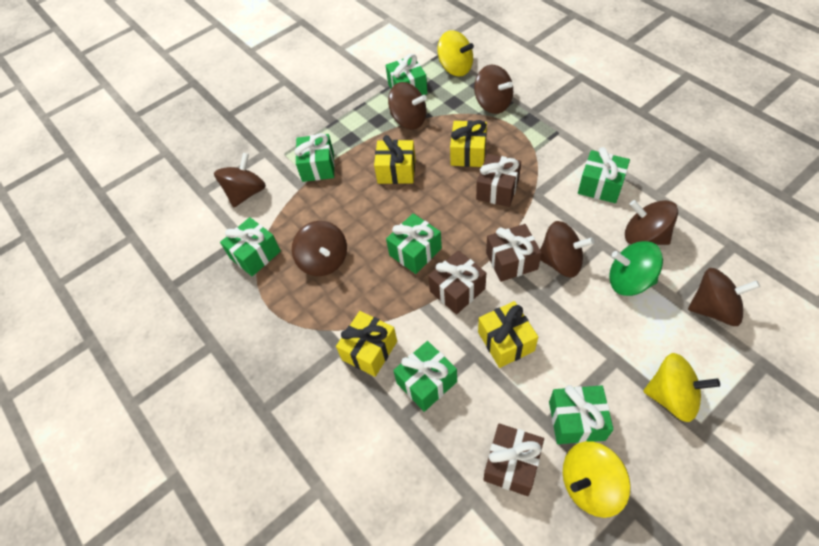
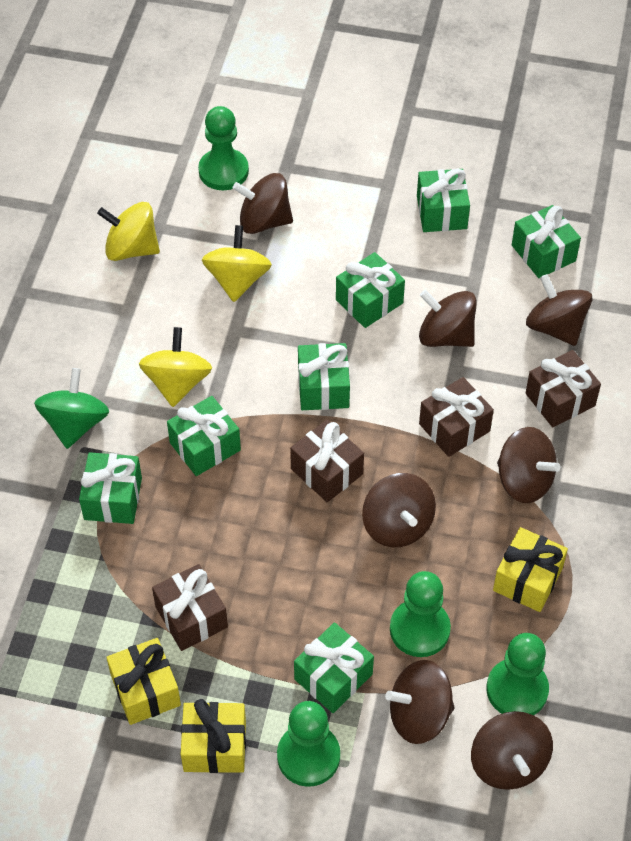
green pawn: none = 0 -> [198,106,249,190] [277,701,340,787] [390,571,451,657] [486,633,549,715] = 4
yellow gift: [336,311,397,377] [374,135,415,184] [450,120,487,167] [478,301,538,368] = 4 -> [106,638,181,725] [181,699,246,773] [493,527,568,612] = 3

